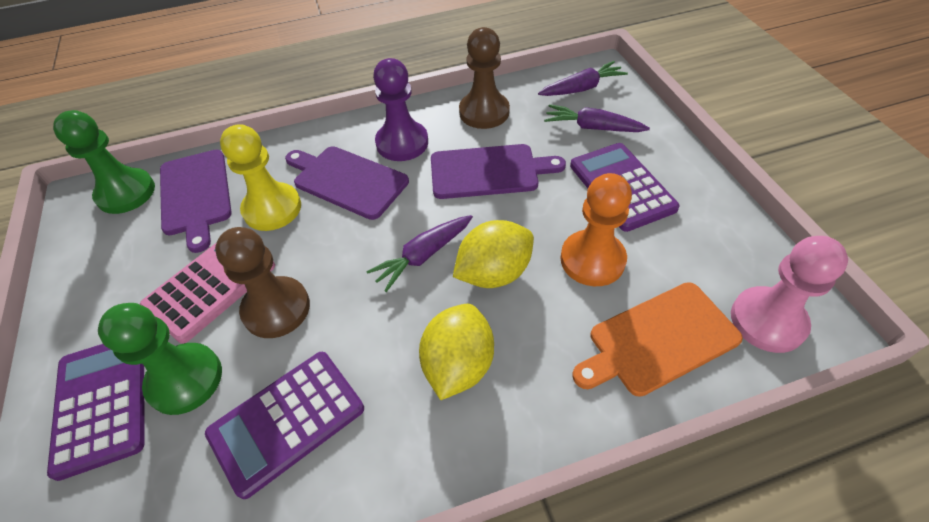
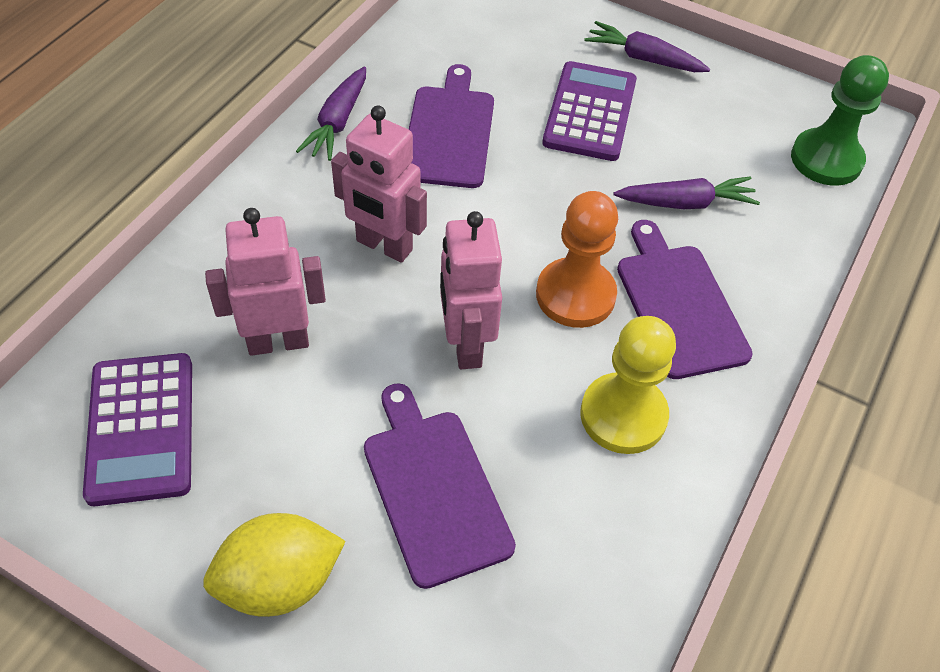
brown pawn: [215,227,310,338] [459,27,510,129] = 2 -> none = 0
green pawn: [53,110,155,214] [98,303,222,415] = 2 -> [791,55,889,186] = 1
orange cutting board: [572,282,743,397] = 1 -> none = 0
pink calculator: [140,242,275,344] = 1 -> none = 0
pink pawn: [731,236,848,353] = 1 -> none = 0
pink robot: none = 0 -> [205,208,326,356] [331,105,427,263] [440,211,502,369] = 3
purple calculator: [47,344,145,481] [205,352,364,499] [570,143,680,232] = 3 -> [83,353,192,506] [542,61,637,161] = 2
purple pawn: [373,58,428,161] = 1 -> none = 0
yellow lemon: [419,304,494,400] [453,220,534,288] = 2 -> [203,513,346,617] = 1

